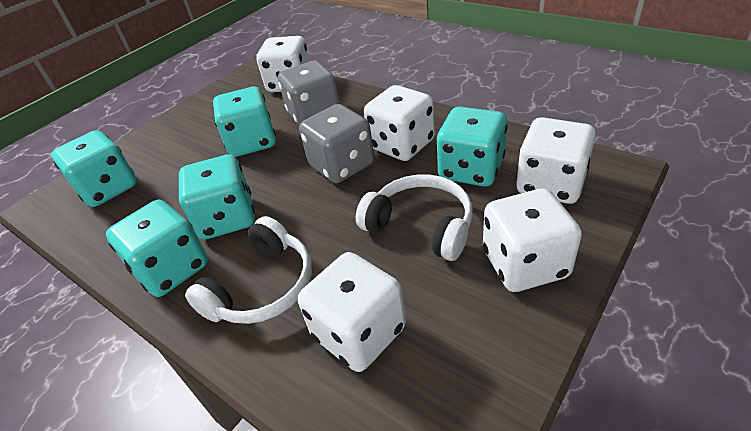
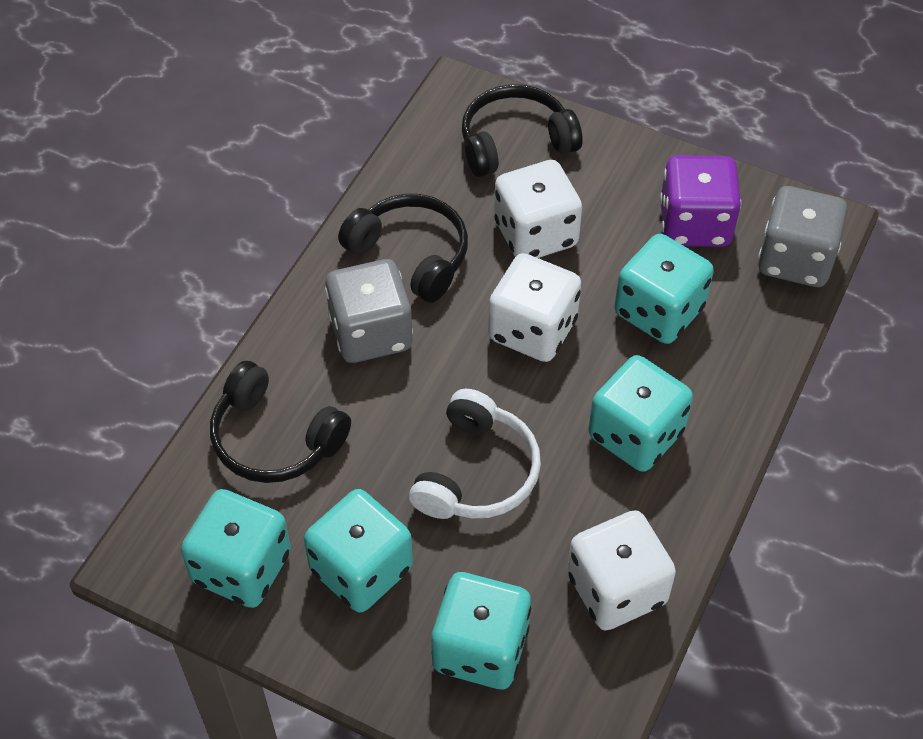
black headphones: none = 0 -> [210,361,351,483] [338,194,468,303] [462,84,583,177] = 3
purple dice: none = 0 -> [660,155,741,247] = 1
white dice: [256,36,310,92] [298,252,406,372] [364,85,435,161] [483,188,582,292] [516,117,596,204] = 5 -> [488,253,581,362] [494,160,582,258] [567,510,676,631] = 3
white headphones: [185,216,312,324] [356,174,473,261] = 2 -> [409,389,541,519] = 1

